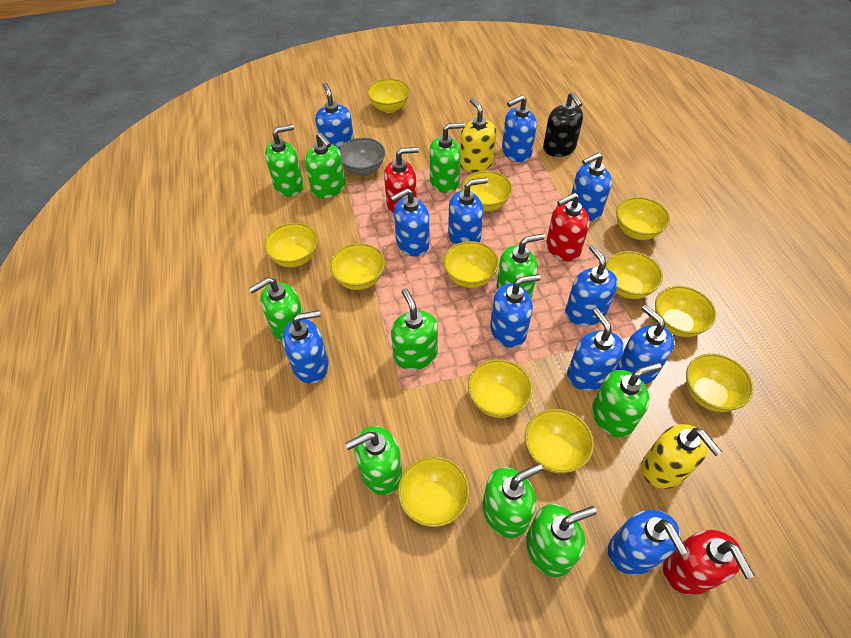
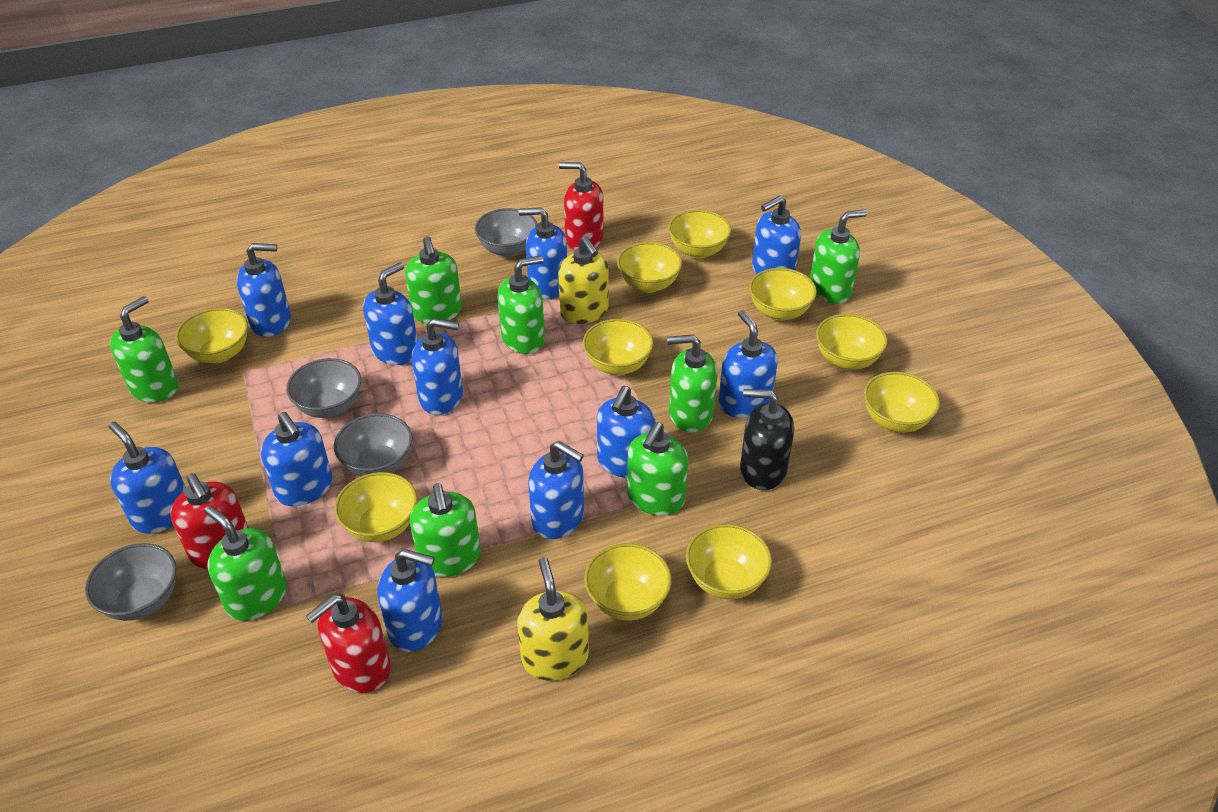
green soap dispenser: [249,277,304,343] [265,124,304,197] [305,132,345,198] [345,426,402,495] [391,288,438,370] [430,123,465,193] [483,463,543,538] [497,234,545,299] [526,504,597,577] [592,362,661,437] = 10 -> [110,296,178,402] [204,505,287,621] [405,236,462,323] [410,483,481,577] [498,256,545,354] [627,422,688,516] [667,335,718,432] [810,209,867,304] = 8
grey bowl: [339,138,385,176] = 1 -> [85,543,176,621] [286,358,361,418] [334,413,412,476] [475,208,537,257] = 4
yellow bowl: [264,223,318,267] [330,243,385,290] [367,78,410,113] [398,456,470,527] [443,241,499,288] [462,171,512,211] [468,359,532,418] [525,409,594,473] [605,251,663,299] [616,197,670,240] [655,286,716,337] [686,353,754,412] = 12 -> [176,308,248,363] [335,472,417,542] [583,319,653,375] [584,543,671,621] [617,242,682,293] [668,210,731,259] [686,524,772,599] [749,268,817,320] [816,314,887,370] [864,372,940,432] = 10

